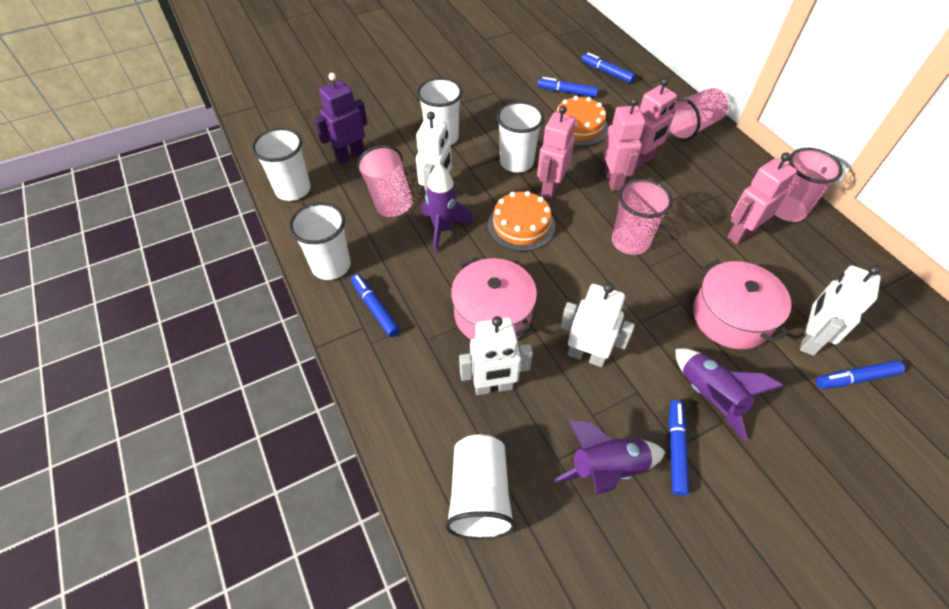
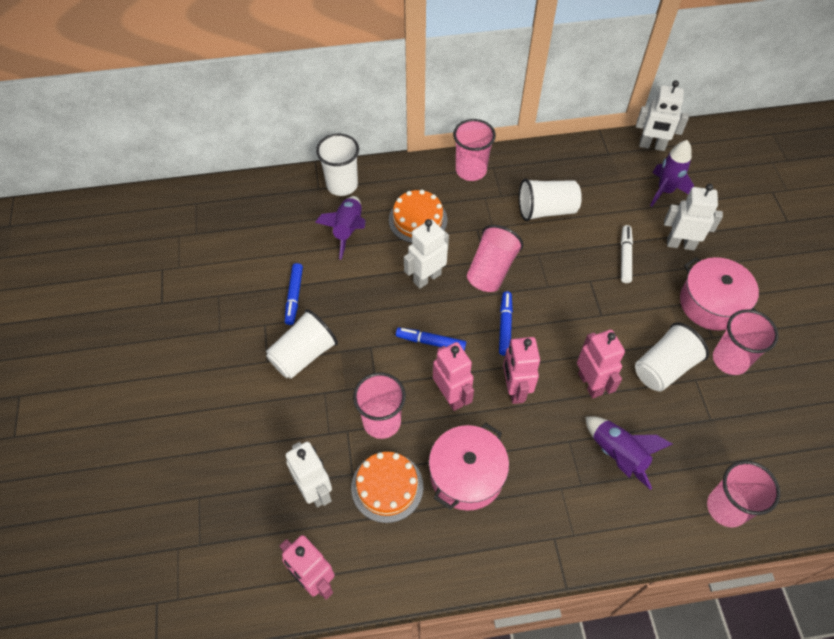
blue marker: [351,274,400,337] [538,77,599,97] [581,52,635,83] [669,400,689,496] [816,360,905,389] = 5 -> [285,263,303,325] [396,327,466,351] [499,291,513,356] = 3
pink cup: [357,145,413,217] [612,179,673,255] [668,88,729,141] [774,148,843,222] = 4 -> [353,372,406,439] [453,119,496,181] [467,225,523,292] [707,460,780,527] [713,309,779,375] = 5
purple robot: [314,73,368,164] = 1 -> none = 0
white cup: [252,128,311,201] [289,202,351,280] [417,78,463,145] [445,435,516,540] [496,102,544,173] = 5 -> [266,309,338,379] [316,134,359,196] [519,178,582,221] [635,322,709,392] = 4
white marker: none = 0 -> [621,225,633,283] = 1

